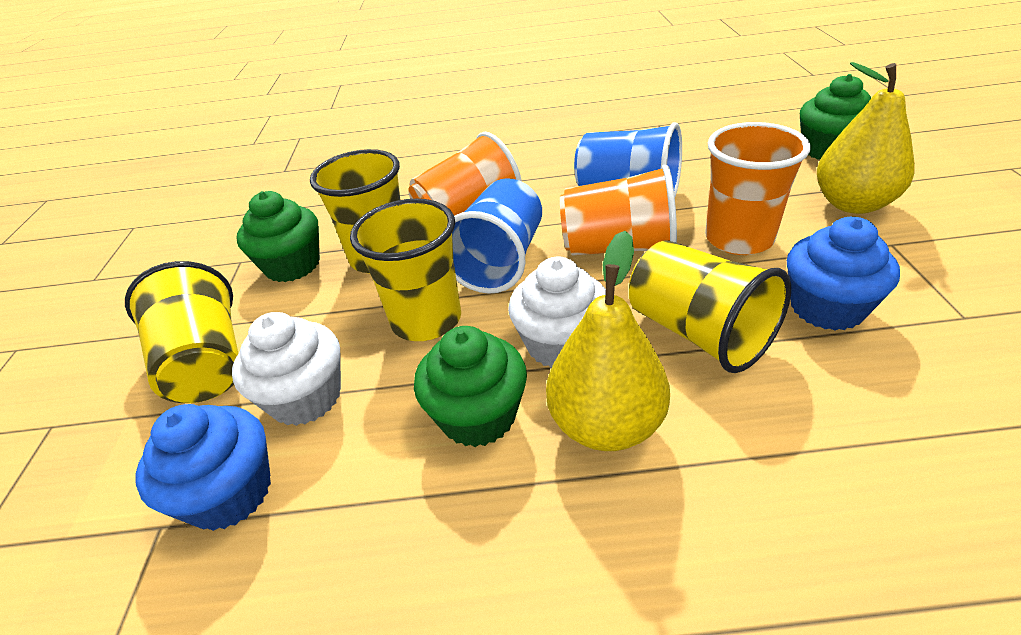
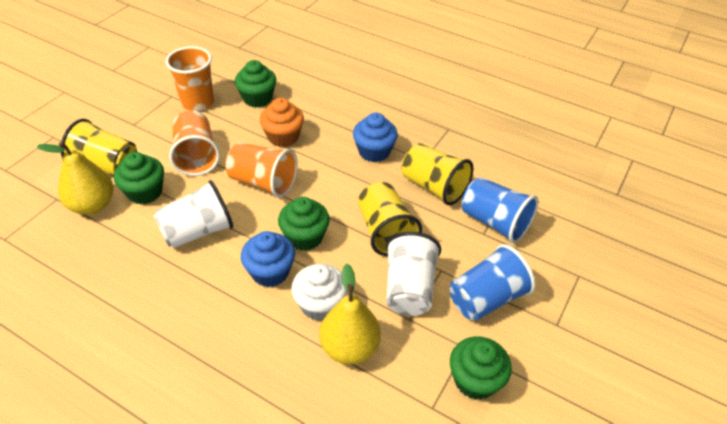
green cupcake: [236,191,320,282] [414,326,527,447] [800,74,871,159] = 3 -> [114,152,164,204] [235,60,276,107] [278,197,330,251] [450,336,512,400] = 4
orange cupcake: none = 0 -> [260,98,304,147] = 1
white cup: none = 0 -> [154,180,233,249] [386,232,441,316] = 2
white cupcake: [232,312,341,426] [508,257,606,368] = 2 -> [291,264,347,321] = 1
yellow cup: [125,261,238,403] [310,149,401,273] [350,199,461,341] [629,240,791,373] = 4 -> [61,119,137,176] [358,182,422,256] [402,143,473,205] = 3

